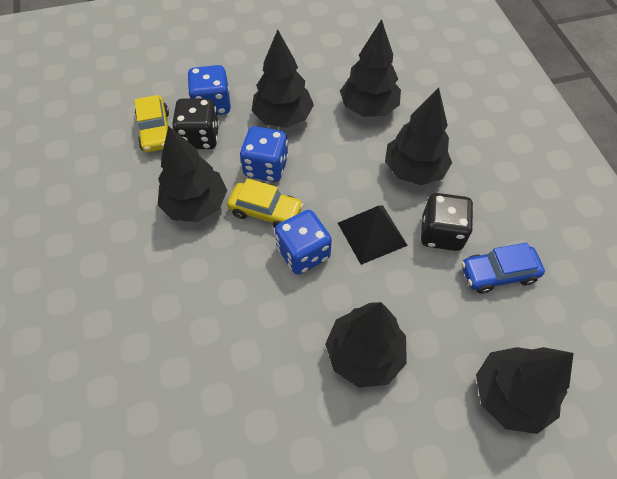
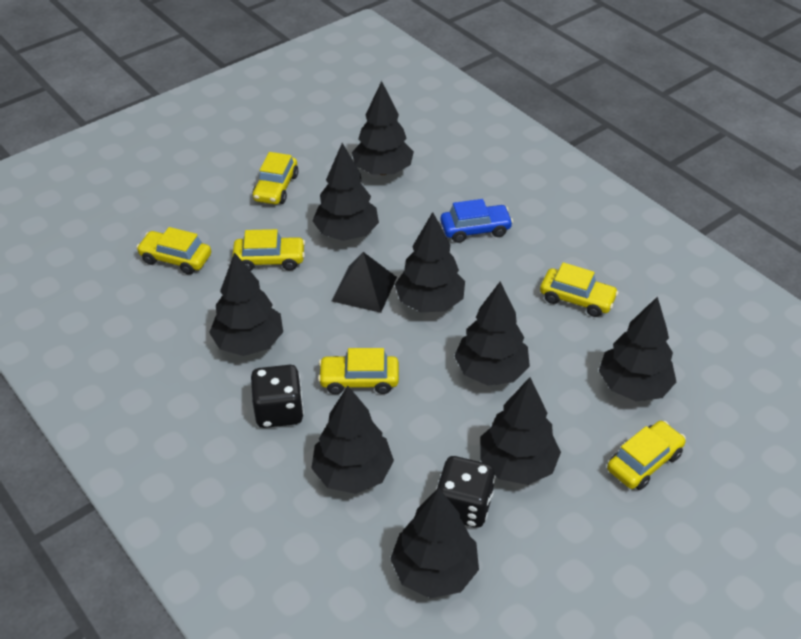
black tree: [158,126,227,222] [252,30,314,128] [325,302,407,388] [340,19,401,117] [385,87,452,185] [476,347,574,434] = 6 -> [209,252,283,356] [311,386,394,494] [312,143,379,241] [352,81,414,175] [390,488,479,598] [395,212,465,312] [454,282,530,386] [480,377,561,485] [599,296,676,402] = 9
blue dice: [187,65,231,115] [240,126,289,182] [275,210,332,274] = 3 -> none = 0
yellow car: [135,95,169,152] [227,178,304,228] = 2 -> [136,227,211,275] [232,229,305,271] [252,152,299,204] [318,348,399,394] [540,262,619,317] [607,421,686,490] = 6

